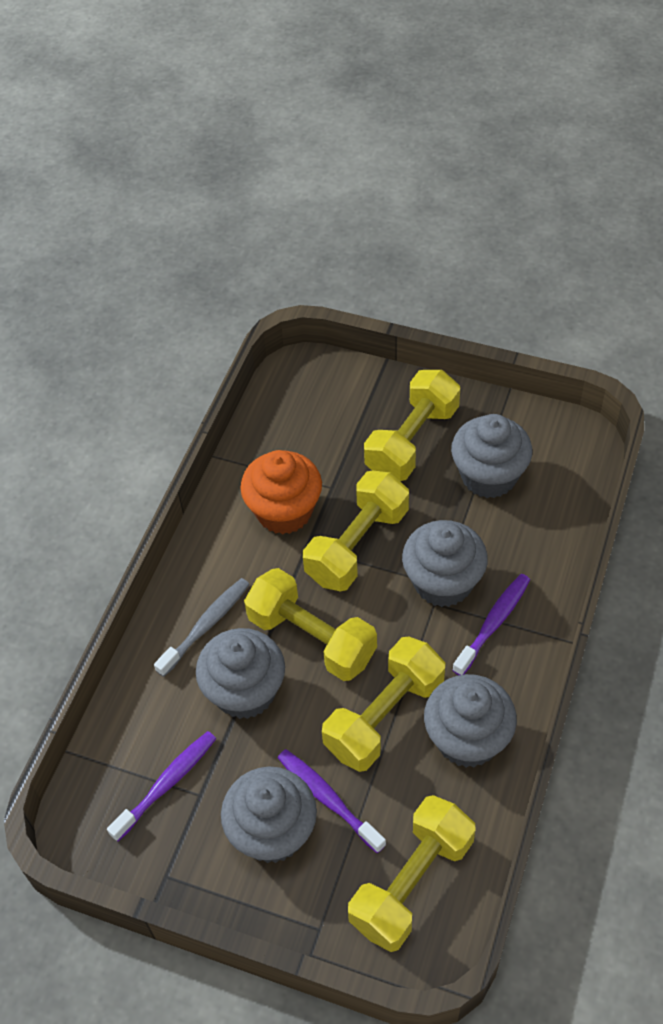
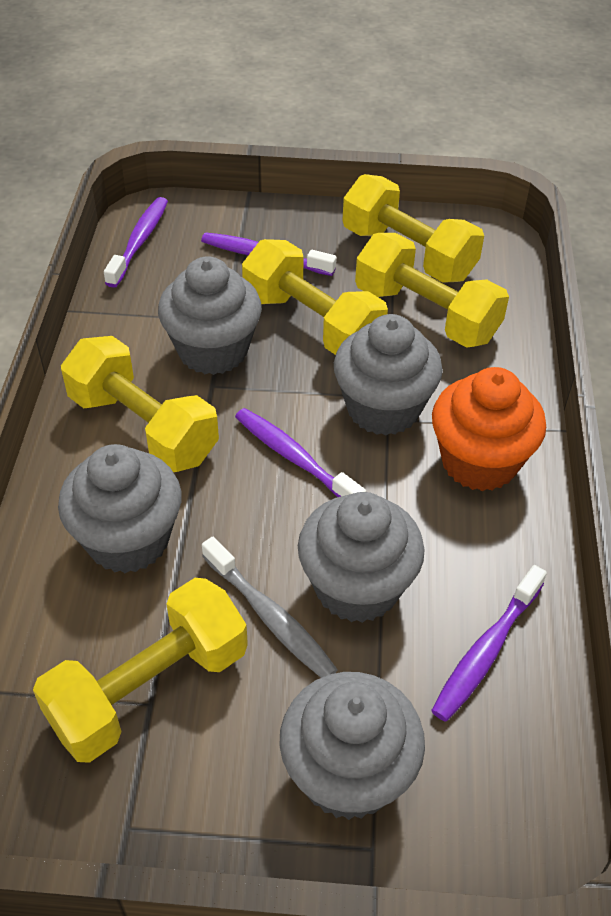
purple toothbrush: [107,731,216,842] [277,749,386,853] [452,574,530,675] = 3 -> [104,197,168,288] [201,233,337,276] [235,408,366,497] [431,565,547,722] = 4

